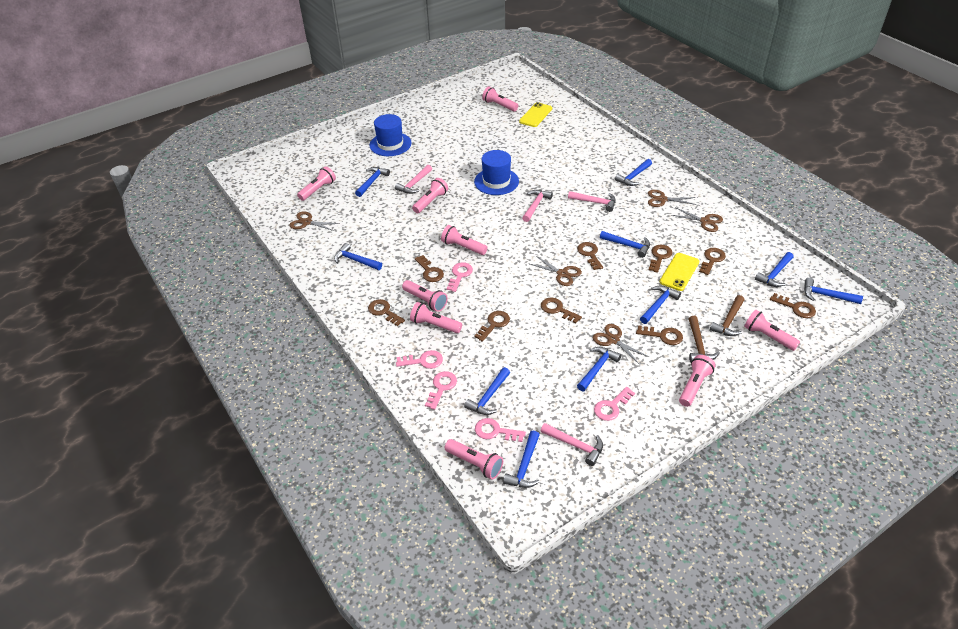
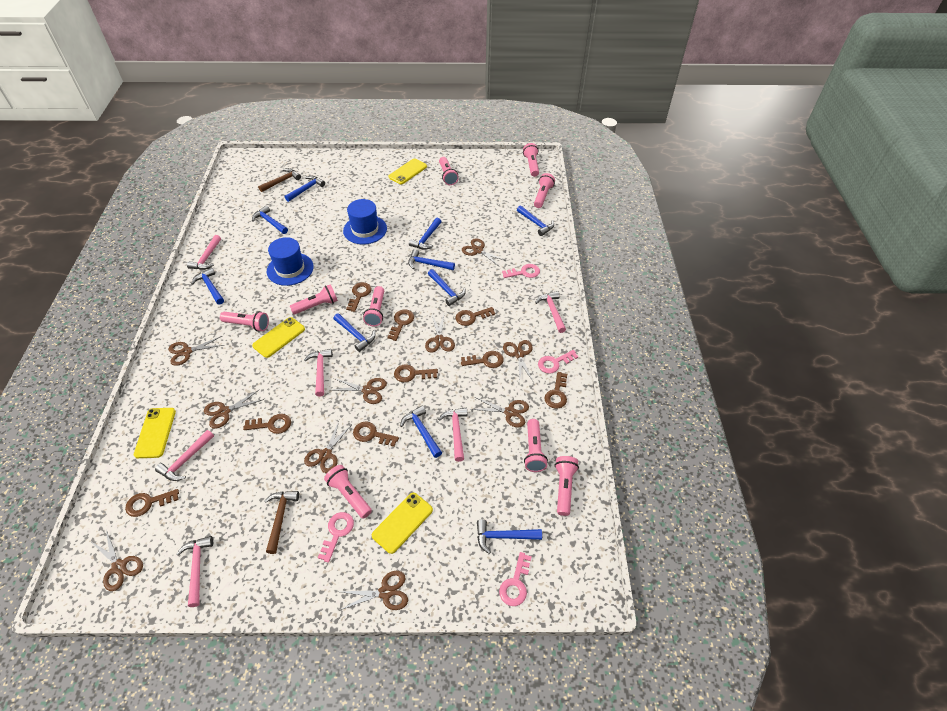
brown scissors: [289,212,340,231] [530,256,582,286] [593,324,649,365] [648,190,696,207] [672,207,723,232] = 5 -> [92,530,143,591] [168,336,224,366] [204,390,264,429] [304,421,351,473] [332,378,387,404] [340,571,408,610] [425,312,455,353] [462,238,507,267] [471,397,529,427] [503,340,533,382] = 10
pink hammer: [395,165,432,194] [522,190,553,222] [541,423,603,466] [568,191,616,212] = 4 -> [155,430,214,481] [176,536,213,607] [187,235,221,270] [304,349,333,397] [438,408,468,462] [535,291,566,333] = 6
pink key: [396,350,443,369] [425,371,457,410] [447,262,473,292] [475,418,526,442] [594,387,635,421] = 5 -> [318,512,354,563] [499,552,532,606] [502,264,540,278] [538,350,578,374] = 4
yellow phone: [519,102,552,127] [660,253,699,291] = 2 -> [134,408,176,458] [252,317,305,358] [372,493,433,554] [388,158,427,184] = 4

